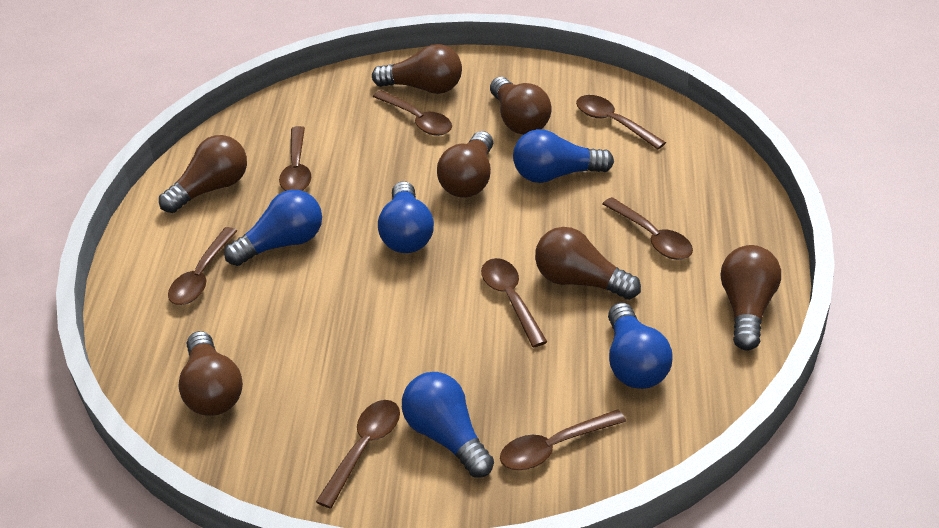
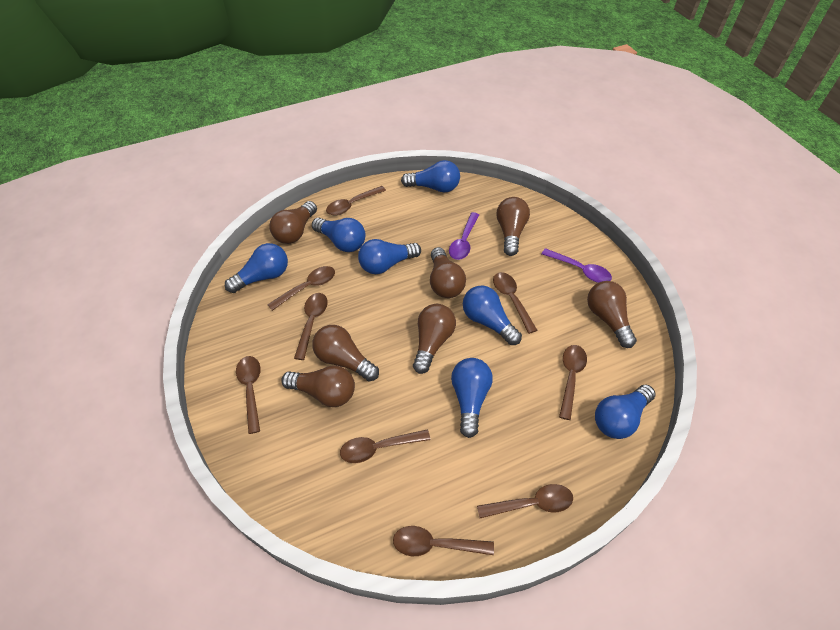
blue light bulb: [224,190,322,266] [378,181,434,253] [402,372,494,478] [513,129,614,183] [608,303,673,389] = 5 -> [225,243,288,293] [312,218,365,252] [358,239,421,274] [401,160,460,193] [451,358,493,438] [463,285,522,345] [595,385,656,439] = 7
brown spoon: [168,227,237,305] [279,126,311,191] [316,400,400,509] [373,90,452,136] [481,258,547,347] [500,409,626,470] [576,95,666,150] [602,197,693,260] = 8 -> [236,356,261,434] [267,266,335,311] [294,293,328,360] [326,186,386,215] [340,429,431,463] [393,526,494,556] [477,484,573,518] [493,272,537,334] [559,345,587,420] = 9
purple spoon: none = 0 -> [449,212,479,260] [542,248,612,283] = 2

